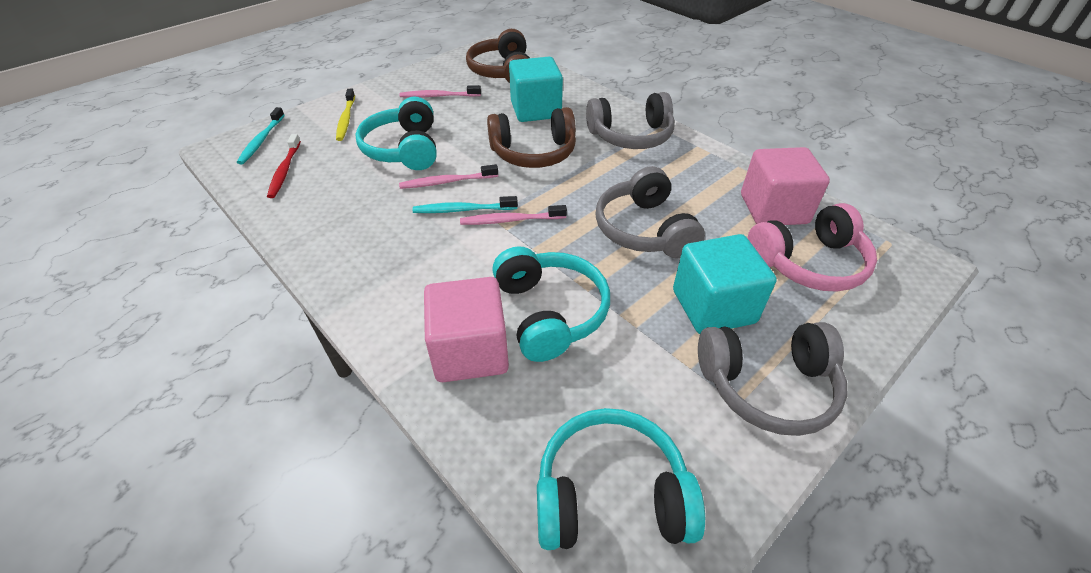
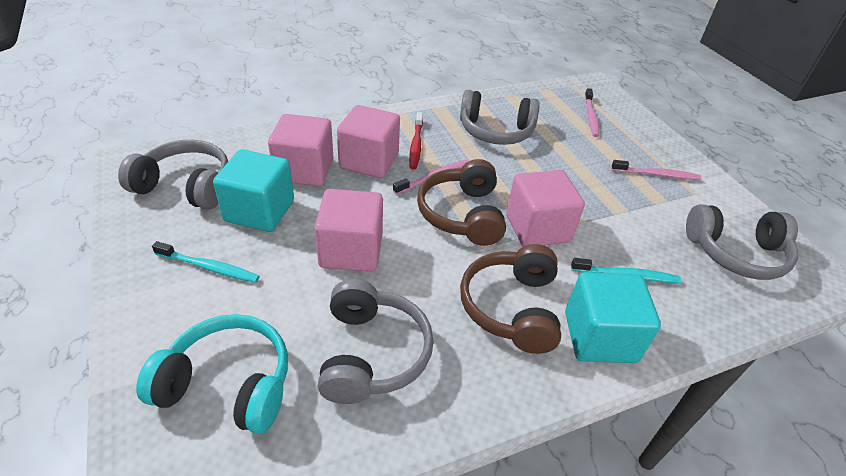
grey headphones: [586,92,675,149] [596,166,705,259] [698,322,848,436] = 3 -> [118,140,228,210] [318,279,434,404] [460,90,540,145] [686,204,798,280] = 4
pink cube: [424,277,509,382] [741,147,830,225] = 2 -> [268,114,333,186] [315,189,383,272] [337,105,400,178] [506,170,585,247] = 4
pink headphones: [748,203,877,292] = 1 -> none = 0
turquoise headphones: [355,97,437,170] [492,246,610,362] [537,408,705,550] = 3 -> [136,314,288,434] = 1
yellow toothbrush: [336,89,355,141] = 1 -> none = 0

